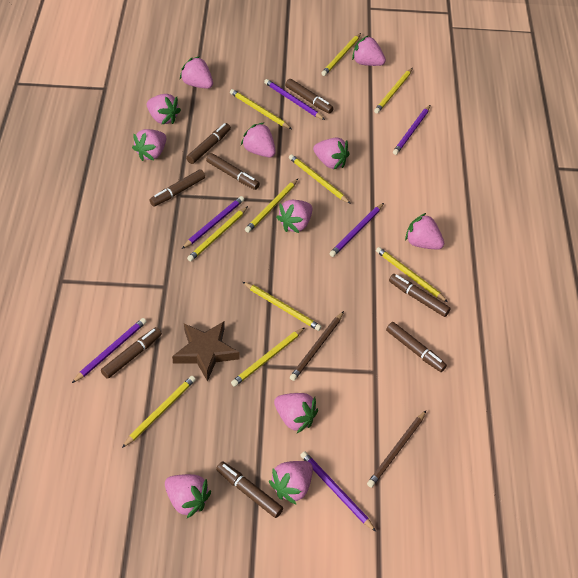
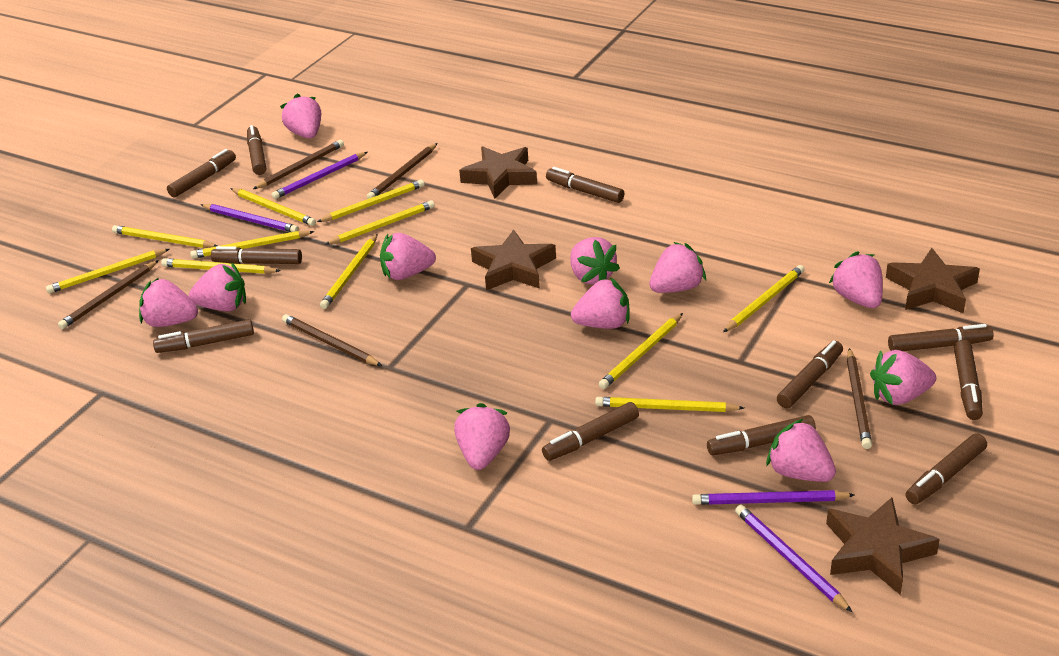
brown marker: [101,327,162,379] [149,169,205,206] [186,123,231,164] [206,153,260,190] [216,461,283,518] [285,79,334,114] [386,322,447,372] [389,274,451,317] = 8 -> [153,319,254,353] [167,149,236,197] [211,246,302,264] [247,125,266,175] [542,402,639,461] [546,167,624,203] [707,415,816,455] [777,340,843,408] [888,324,994,351] [906,434,987,504] [954,340,983,420] = 11
brown pencil: [290,311,344,381] [367,411,426,488] = 2 -> [58,260,159,329] [253,140,344,189] [282,314,382,366] [367,143,437,199] [847,348,872,449] = 5
brown star: [172,322,239,382] = 1 -> [459,146,537,199] [471,229,556,291] [826,498,940,595] [886,248,980,314] = 4
purple pencil: [72,318,147,383] [182,196,244,249] [264,79,325,120] [300,451,376,532] [329,203,384,257] [393,105,430,155] = 6 -> [200,204,299,232] [272,152,367,199] [692,490,854,505] [735,505,852,612] = 4
yellow pencil: [122,376,196,448] [187,206,248,261] [230,89,292,129] [231,327,305,387] [243,282,322,331] [245,179,298,233] [289,154,351,204] [321,33,361,76] [374,68,413,114] [376,247,448,302] = 10 -> [46,249,169,294] [112,225,217,248] [161,258,280,274] [190,231,314,259] [230,188,316,226] [317,179,424,222] [320,234,378,309] [325,200,435,245] [595,397,744,412] [599,313,683,389] [723,265,805,332] = 11

